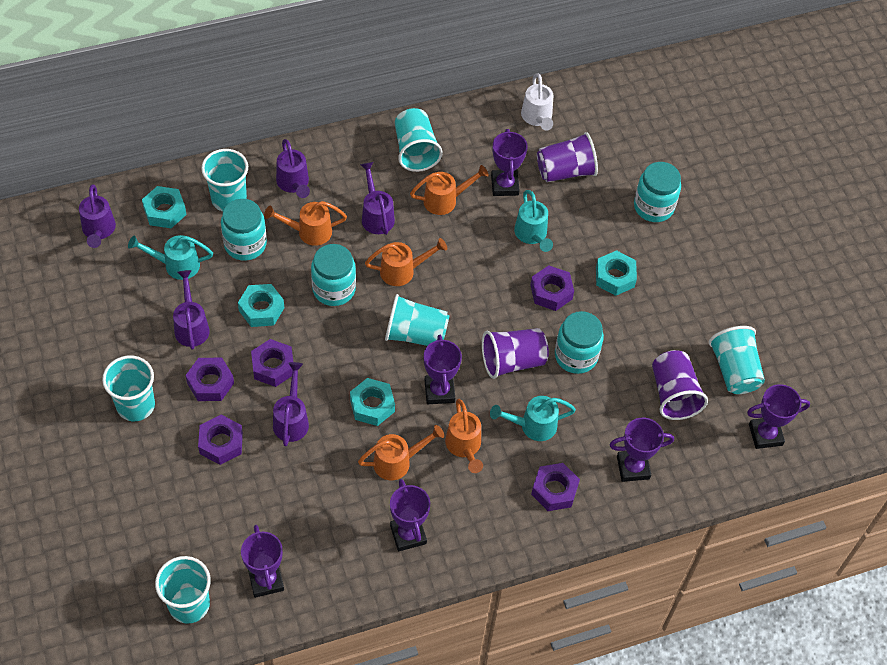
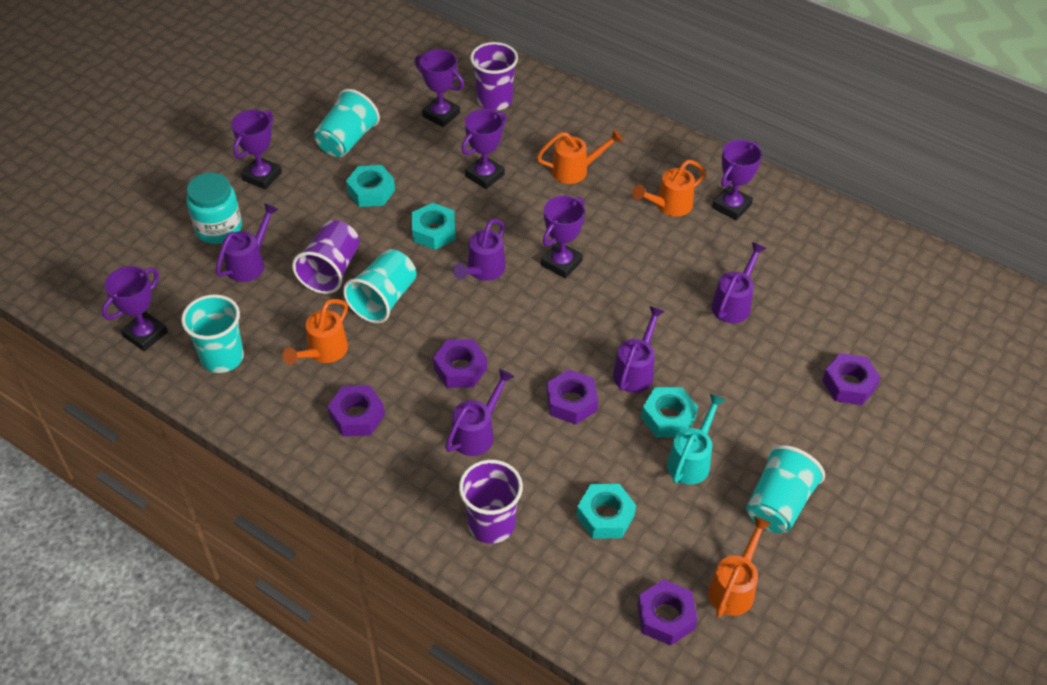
orange watering can: [264,201,347,246] [358,425,444,480] [365,238,447,286] [410,165,489,215] [445,399,483,473] = 5 -> [282,299,348,365] [537,129,623,184] [632,160,706,217] [708,516,771,618] = 4
turquoise cup: [102,356,155,421] [155,556,211,624] [201,149,248,211] [385,294,449,346] [395,108,442,172] [709,326,765,394] = 6 -> [181,294,244,373] [314,89,380,157] [343,249,416,323] [746,445,825,533] = 4
turquoise jar: [221,199,267,261] [311,244,356,306] [555,311,604,374] [634,162,681,222] = 4 -> [186,173,242,244] = 1
turquoise watering can: [128,235,213,280] [490,396,576,441] [514,190,553,252] = 3 -> [667,393,726,485] = 1
white watering can: [521,73,553,131] = 1 -> none = 0

